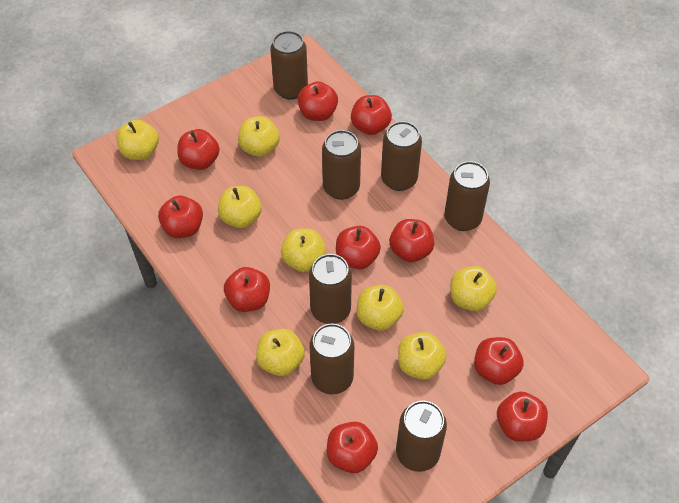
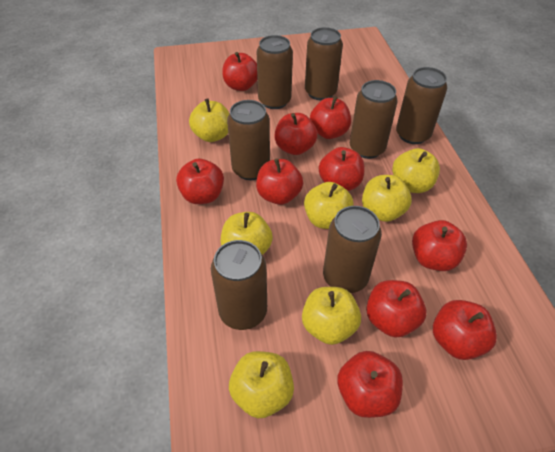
yellow apple: [116,120,159,160] [218,186,262,228] [238,116,280,157] [256,329,305,376] [281,228,326,272] [357,285,404,331] [398,332,447,380] [450,266,497,311] = 8 -> [189,98,229,142] [221,212,273,255] [229,351,294,418] [302,287,361,345] [304,182,353,229] [362,175,412,222] [392,148,440,193] = 7

